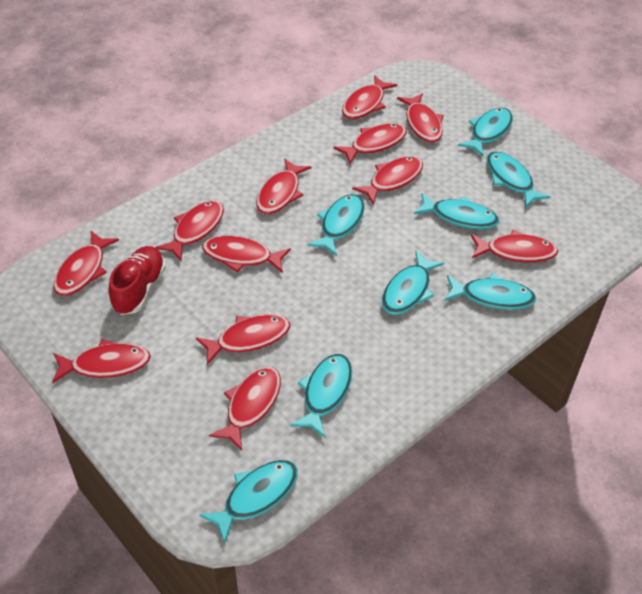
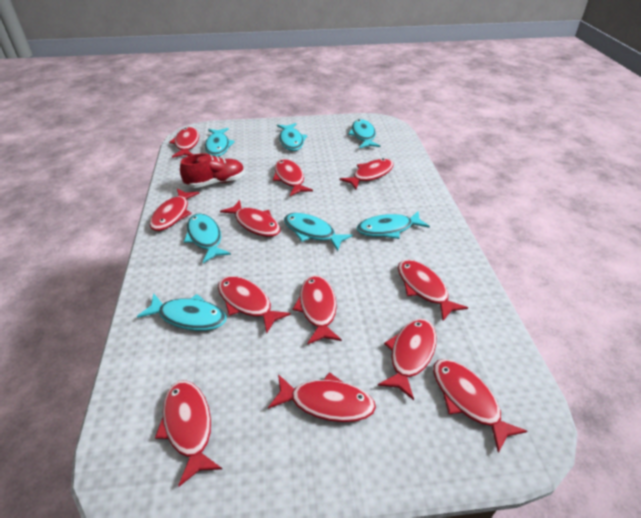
turquoise fish: [199,460,298,544] [290,354,352,437] [308,194,365,256] [382,251,444,315] [414,193,499,229] [444,273,536,310] [458,107,513,157] [486,152,550,207] = 8 -> [137,294,227,331] [184,213,231,263] [205,128,235,156] [277,123,307,151] [284,213,353,251] [348,119,380,148] [357,211,430,239] = 7

